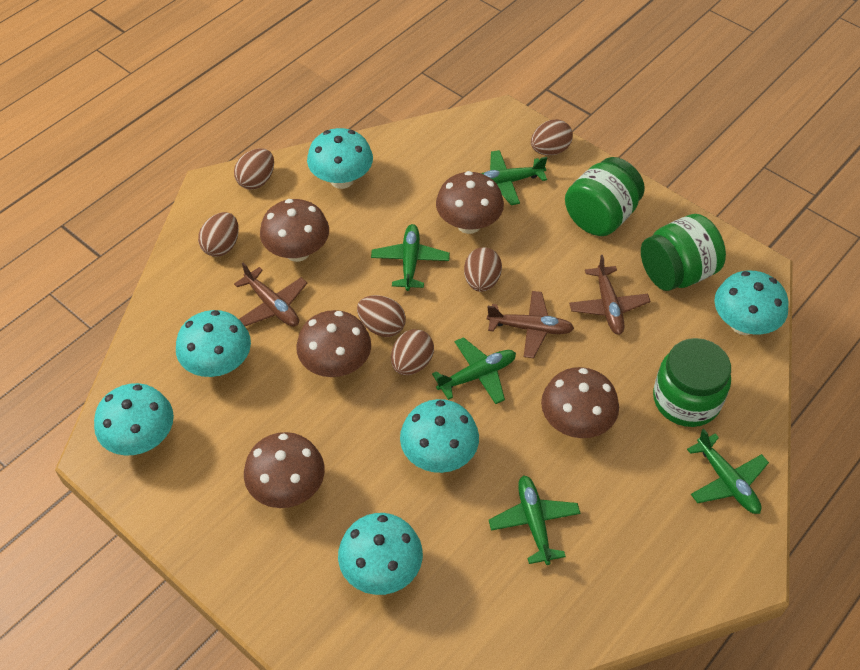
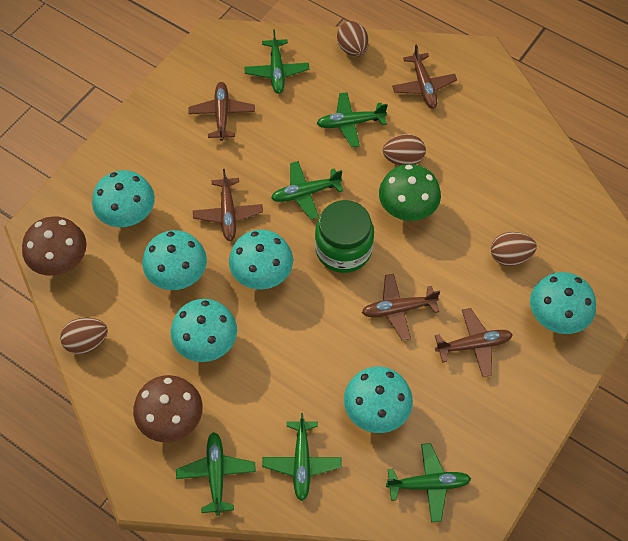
brown egg: [198,212,239,257] [234,148,274,190] [357,295,406,337] [391,329,434,375] [464,247,502,292] [531,119,573,155] = 6 -> [60,317,108,354] [337,21,369,57] [383,134,426,166] [491,232,537,266] = 4
brown mushroom: [244,432,325,508] [260,199,329,262] [296,310,371,377] [436,171,504,234] [541,367,619,438] = 5 -> [22,216,87,276] [133,375,203,442] = 2
brown plane: [234,263,307,327] [487,291,574,358] [569,255,651,335] = 3 -> [188,82,255,141] [193,169,263,241] [362,274,440,340] [392,44,457,108] [435,308,513,377] = 5
green jar: [565,157,645,236] [641,214,726,291] [653,338,731,427] = 3 -> [315,200,374,273] = 1
green mushroom: none = 0 -> [379,164,441,221] = 1
green plane: [371,224,450,291] [432,337,516,404] [481,150,547,205] [489,475,581,565] [687,429,769,514] = 5 -> [176,432,256,516] [244,29,309,94] [262,413,342,501] [271,161,343,220] [316,92,388,147] [386,443,471,522] = 6

